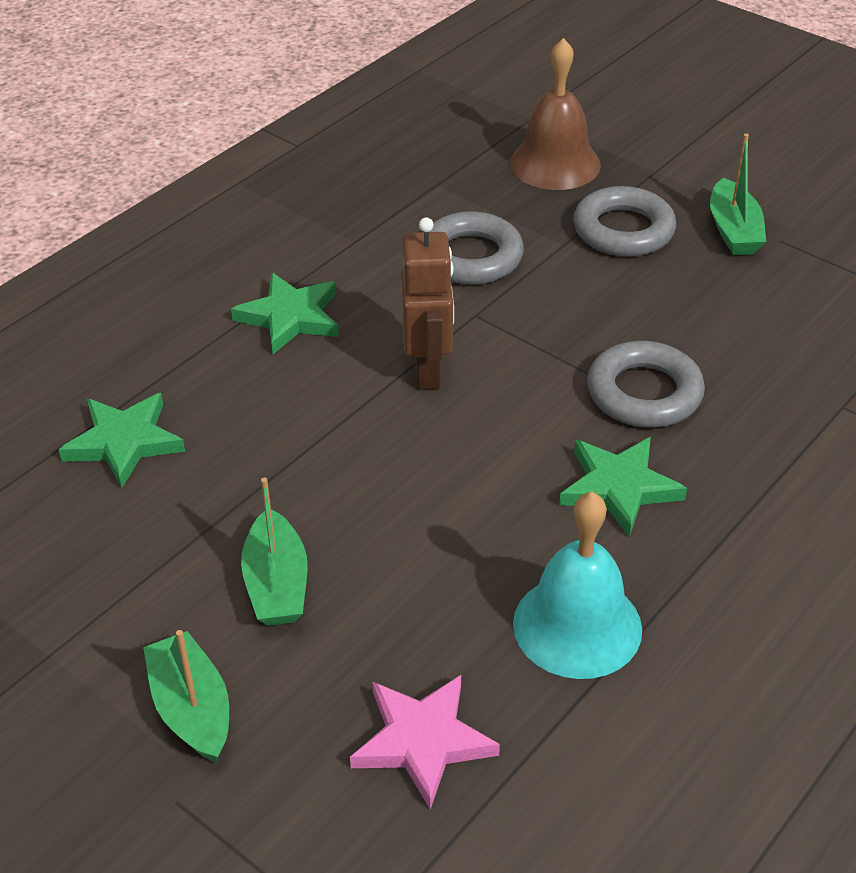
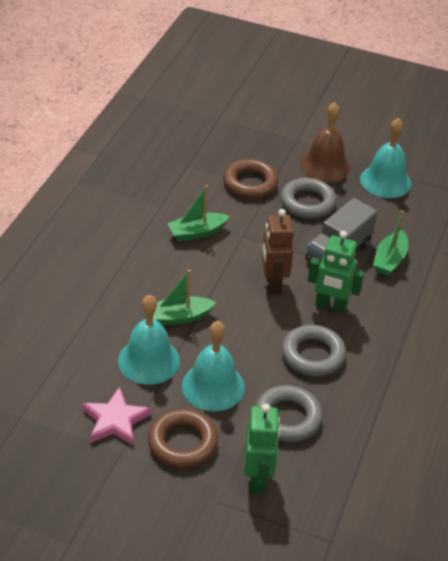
brown ring: none = 0 -> [148,409,218,468] [223,159,278,199] = 2
green robot: none = 0 -> [244,404,280,493] [308,231,364,314] = 2
green star: [59,393,185,488] [231,273,339,354] [559,437,687,537] = 3 -> none = 0
grey truck: none = 0 -> [305,198,377,263] = 1
turquoise bell: [513,492,642,679] = 1 -> [118,295,180,385] [182,321,245,411] [360,118,411,198] = 3

